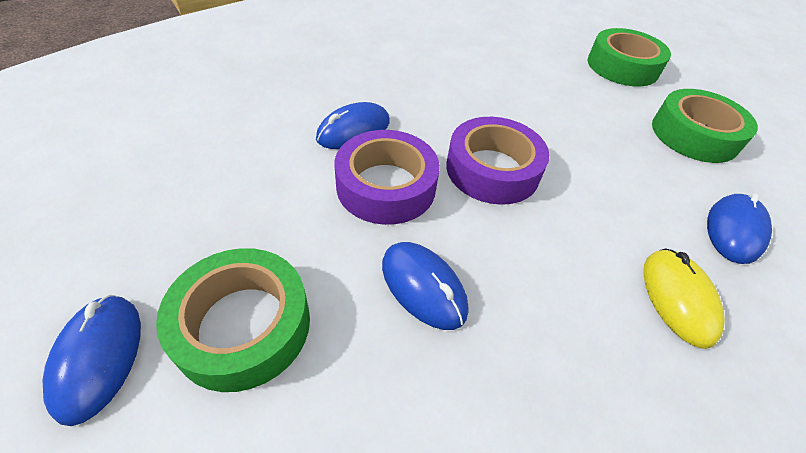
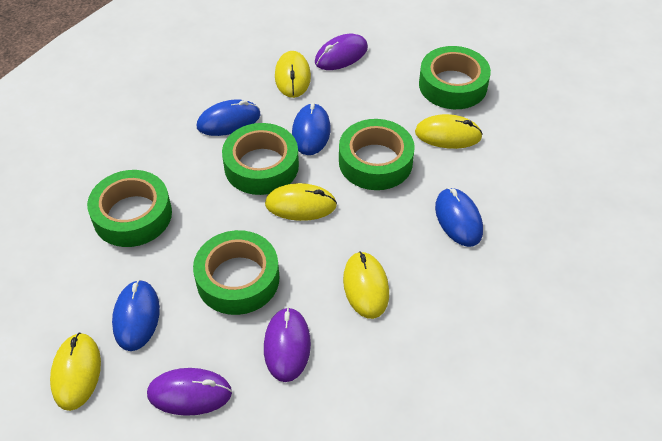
green tape: [156,248,310,392] [587,28,671,87] [652,89,758,163] = 3 -> [87,170,172,247] [193,230,280,315] [222,123,299,195] [339,119,415,190] [419,46,491,109] = 5
purple mouse: none = 0 -> [147,368,232,416] [264,307,311,382] [315,34,368,70] = 3
purple tape: [335,130,440,225] [446,117,549,205] = 2 -> none = 0
yellow mouse: [644,249,725,349] = 1 -> [50,333,101,411] [265,183,337,221] [275,51,311,98] [343,251,389,319] [415,114,483,149] = 5

